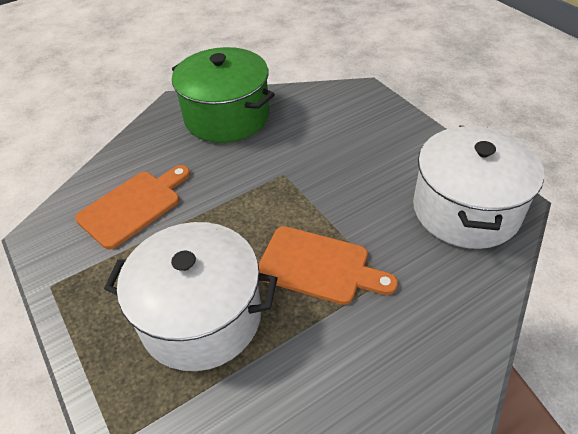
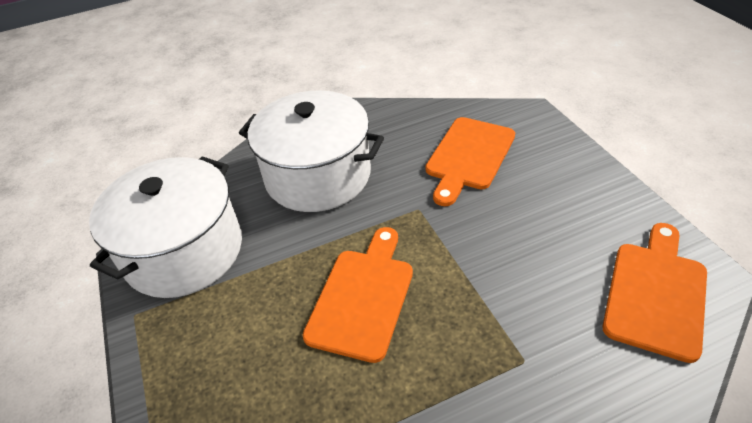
green pot: [172,47,275,143] = 1 -> none = 0
orange cutting board: [75,165,190,250] [259,226,398,305] = 2 -> [303,227,413,363] [425,117,515,206] [603,223,707,363] = 3

